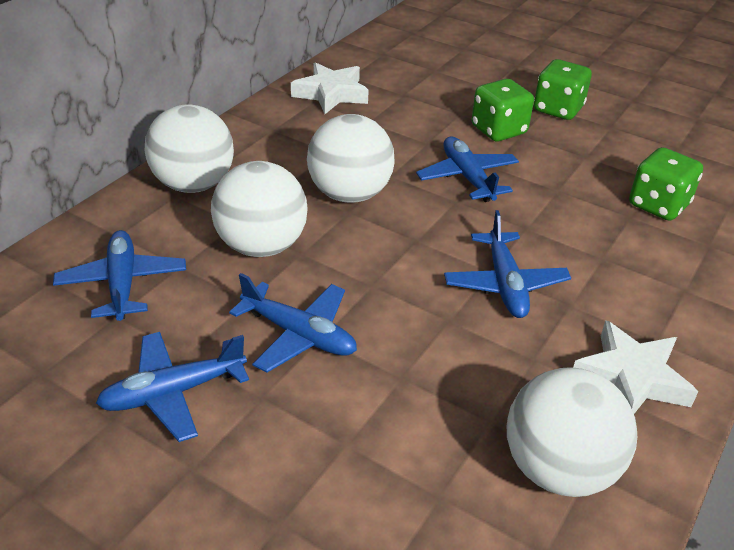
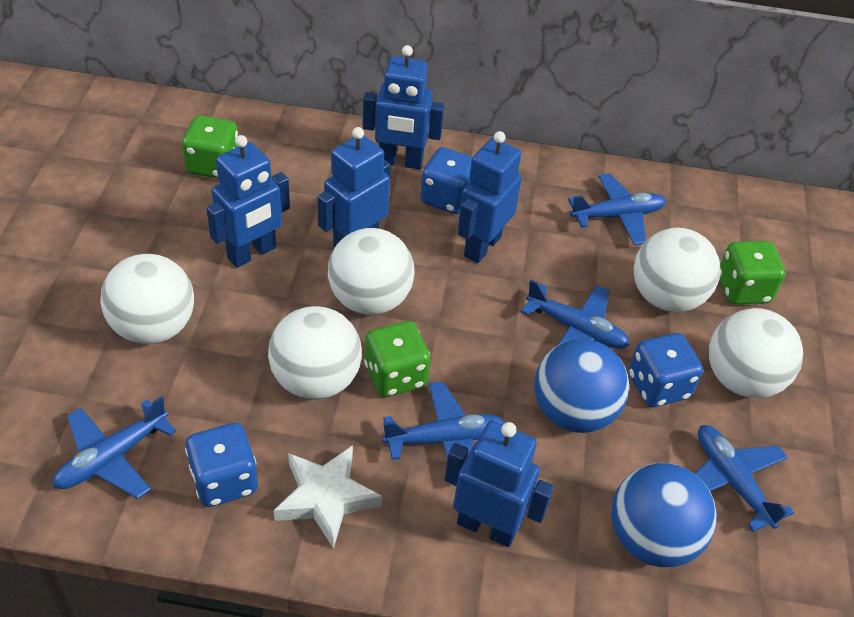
blue ball: none = 0 -> [535,339,629,433] [611,463,717,567] = 2
blue dice: none = 0 -> [185,423,258,507] [420,147,473,214] [629,333,703,407] = 3
blue robot: none = 0 -> [206,135,290,268] [318,127,391,249] [363,45,444,169] [444,420,554,547] [458,131,522,263] = 5
white ball: [145,104,234,193] [211,161,308,257] [307,114,395,203] [507,367,637,497] = 4 -> [100,254,194,344] [268,306,362,399] [328,228,414,315] [633,227,720,312] [709,308,803,398] = 5
white star: [291,62,369,114] [573,320,698,414] = 2 -> [274,445,382,549] = 1

